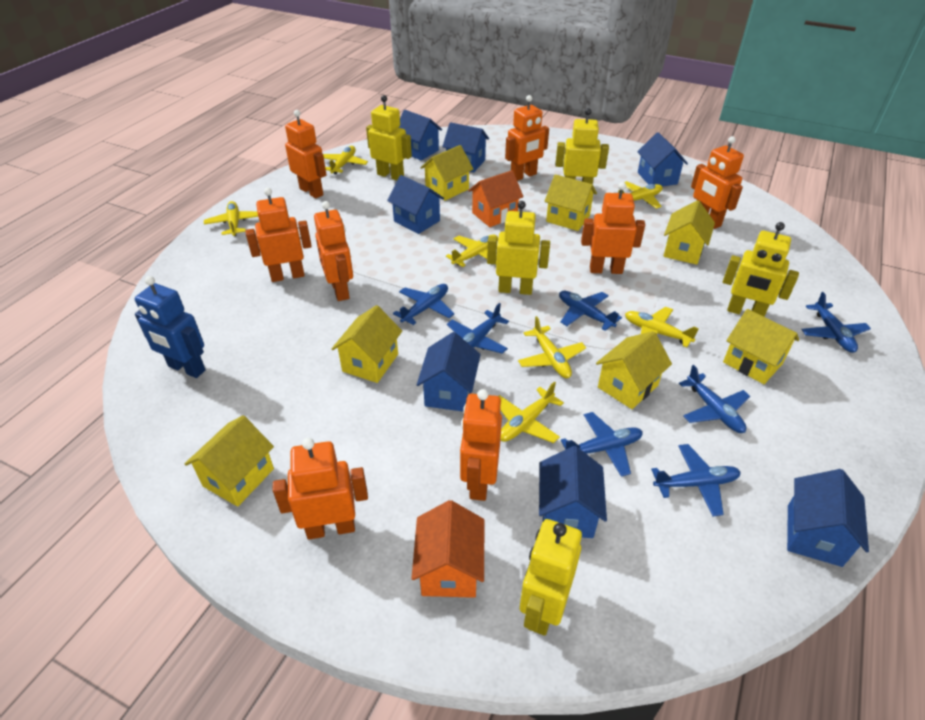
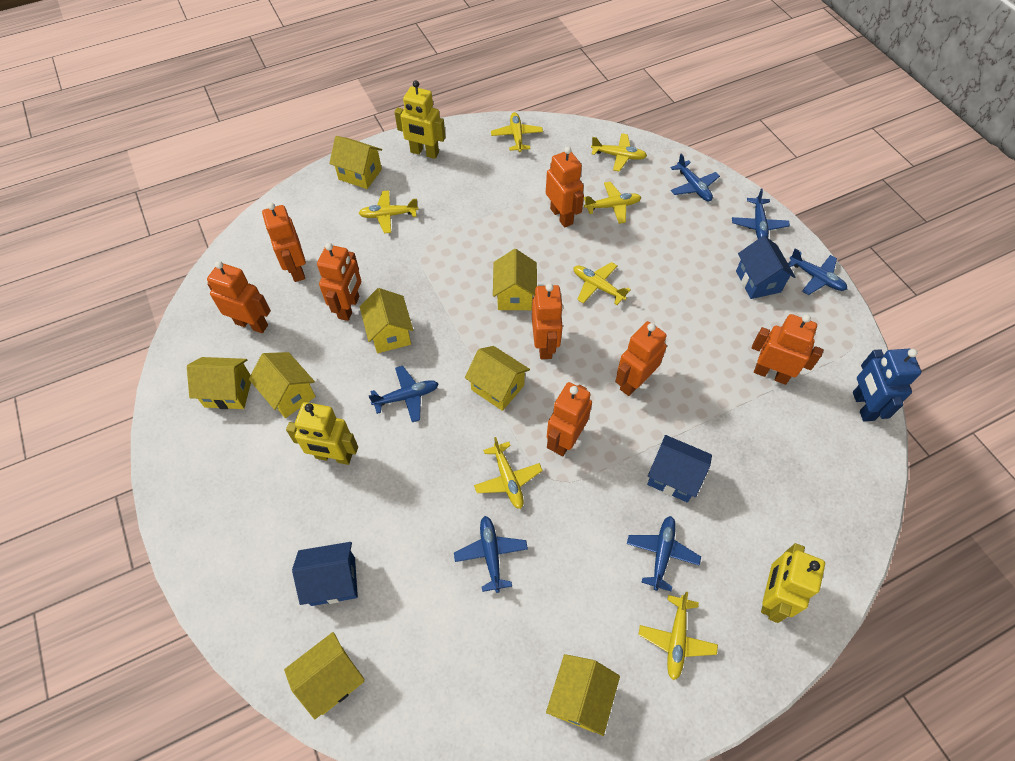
blue house: [387,175,444,234] [398,110,442,161] [417,332,481,412] [442,122,489,172] [539,446,607,538] [637,132,688,186] [787,469,869,567] = 7 -> [292,542,358,606] [647,435,712,502] [736,235,795,299] = 3
blue plane: [393,284,455,325] [447,303,509,354] [559,291,622,331] [561,412,643,477] [651,444,741,516] [679,365,750,433] [801,292,871,353] = 7 -> [369,366,439,422] [454,516,528,593] [627,516,701,591] [671,154,720,202] [732,188,790,239] [788,248,847,295] = 6
orange house: [411,500,485,598] [468,170,523,227] = 2 -> none = 0
yellow house: [185,415,274,507] [332,305,402,383] [421,145,473,201] [544,174,597,231] [596,331,672,409] [663,200,715,265] [723,309,799,384] = 7 -> [187,357,251,409] [249,352,316,418] [284,632,364,719] [329,136,382,189] [360,288,413,353] [465,346,530,411] [493,249,537,310] [546,654,620,736] = 8
yellow robot: [366,95,412,180] [487,201,550,295] [520,519,582,636] [555,108,609,184] [723,222,799,317] = 5 -> [286,402,358,465] [395,80,445,159] [761,543,825,623] = 3

